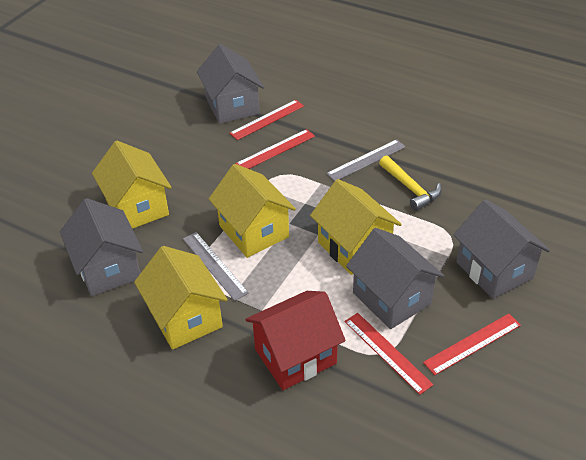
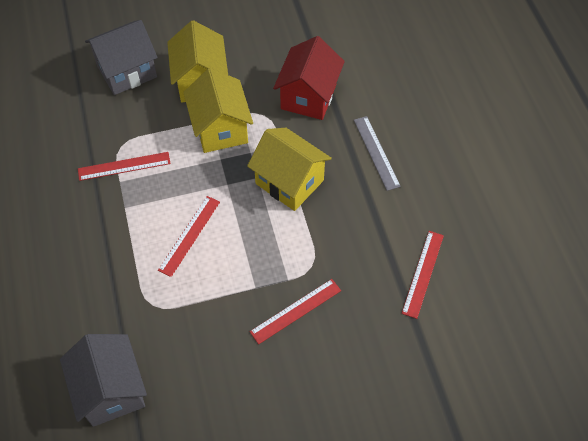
grey house: [60,198,143,296] [197,44,264,124] [346,228,444,329] [453,199,550,299] = 4 -> [60,334,147,427] [85,20,158,95] = 2
grey ruler: [183,232,249,301] [326,139,406,181] = 2 -> [354,116,401,191] = 1
yellow hammer: [379,156,442,211] = 1 -> none = 0
yellow house: [92,141,172,229] [134,246,228,350] [209,164,296,258] [310,179,402,275] = 4 -> [167,20,228,102] [183,68,253,153] [247,128,332,211] = 3

